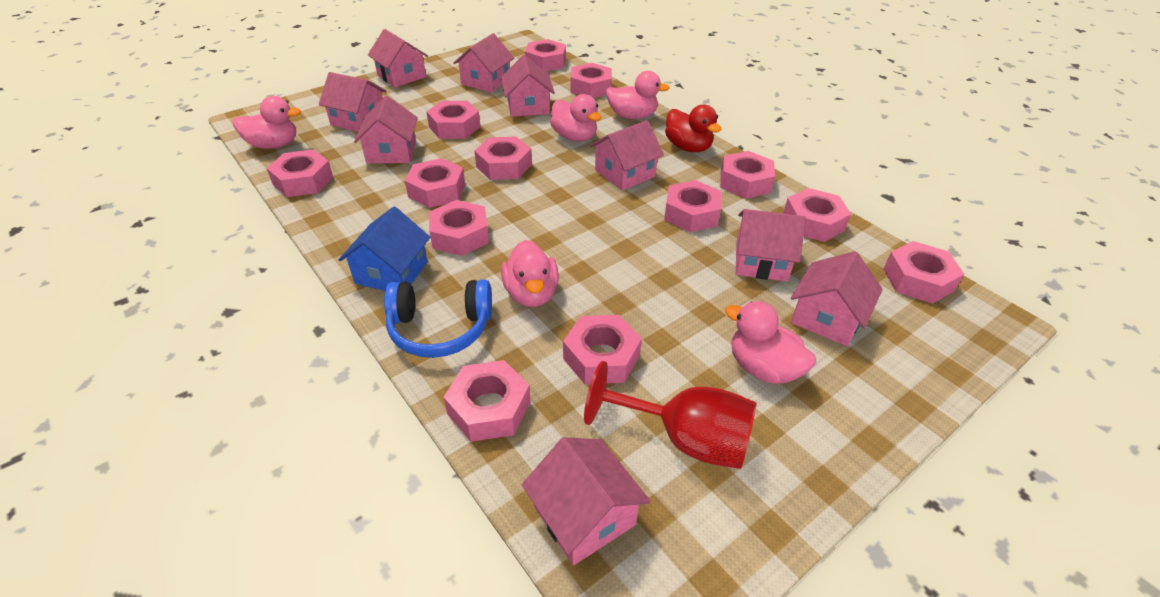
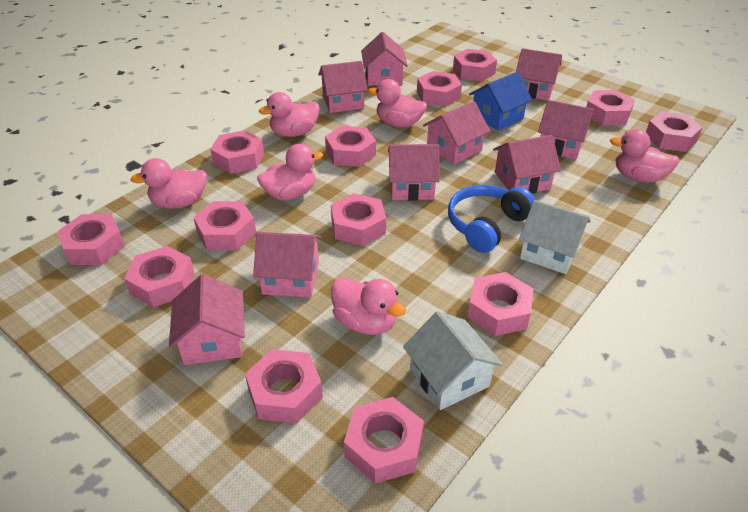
pink duck: [233,96,301,149] [501,240,559,307] [550,94,601,142] [606,71,670,119] [725,301,816,384] = 5 -> [130,158,207,209] [257,144,323,200] [259,92,319,137] [331,277,406,335] [368,79,427,128] [610,129,679,183] = 6
red duck: [665,105,722,152] = 1 -> none = 0
red goblet: [584,361,757,469] = 1 -> none = 0
white house: none = 0 -> [403,311,503,410] [519,200,591,274] = 2

